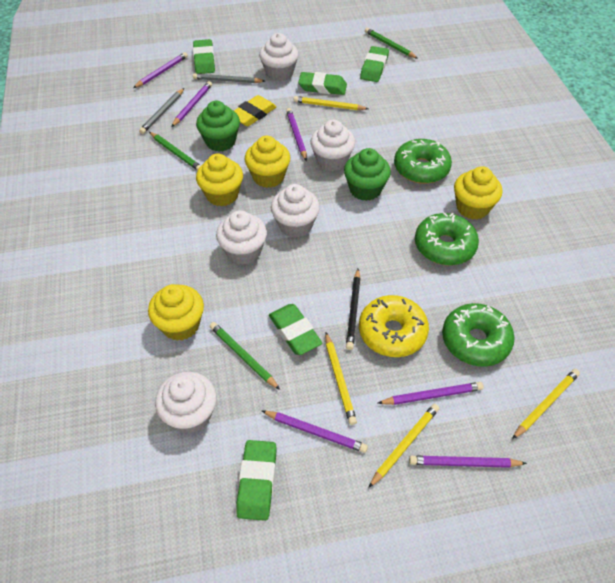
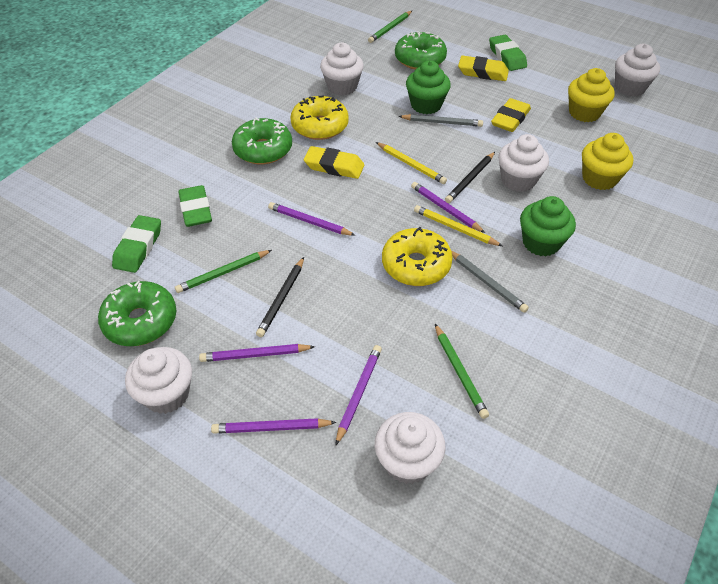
black pencil: [346,269,361,350] = 1 -> [256,257,304,337] [445,152,495,203] = 2
green eraser: [193,39,215,74] [236,440,277,521] [269,304,322,355] [298,72,347,95] [360,46,389,82] = 5 -> [112,215,161,273] [178,185,212,227] [489,35,527,71] = 3
purple pencil: [133,52,188,88] [171,81,212,127] [262,411,368,453] [286,108,307,161] [378,382,484,405] [409,456,527,468] = 6 -> [199,344,315,362] [211,418,337,434] [268,202,356,236] [335,345,382,446] [411,182,485,233] = 5
yellow cupcake: [148,284,204,341] [196,154,243,207] [245,136,290,188] [454,166,502,220] = 4 -> [568,68,614,122] [582,133,633,190] = 2
yellow donut: [359,295,429,357] = 1 -> [290,96,349,140] [382,227,453,286] = 2
yellow eraser: [234,95,277,126] = 1 -> [304,146,364,179] [458,55,509,81] [491,98,531,132] = 3
yellow pencil: [294,96,369,110] [325,332,357,425] [368,404,439,488] [512,369,580,439] = 4 -> [376,142,447,184] [414,205,503,246] = 2

